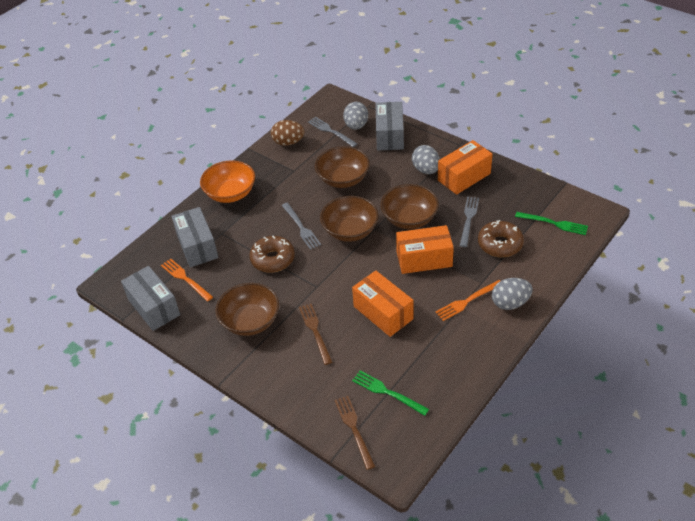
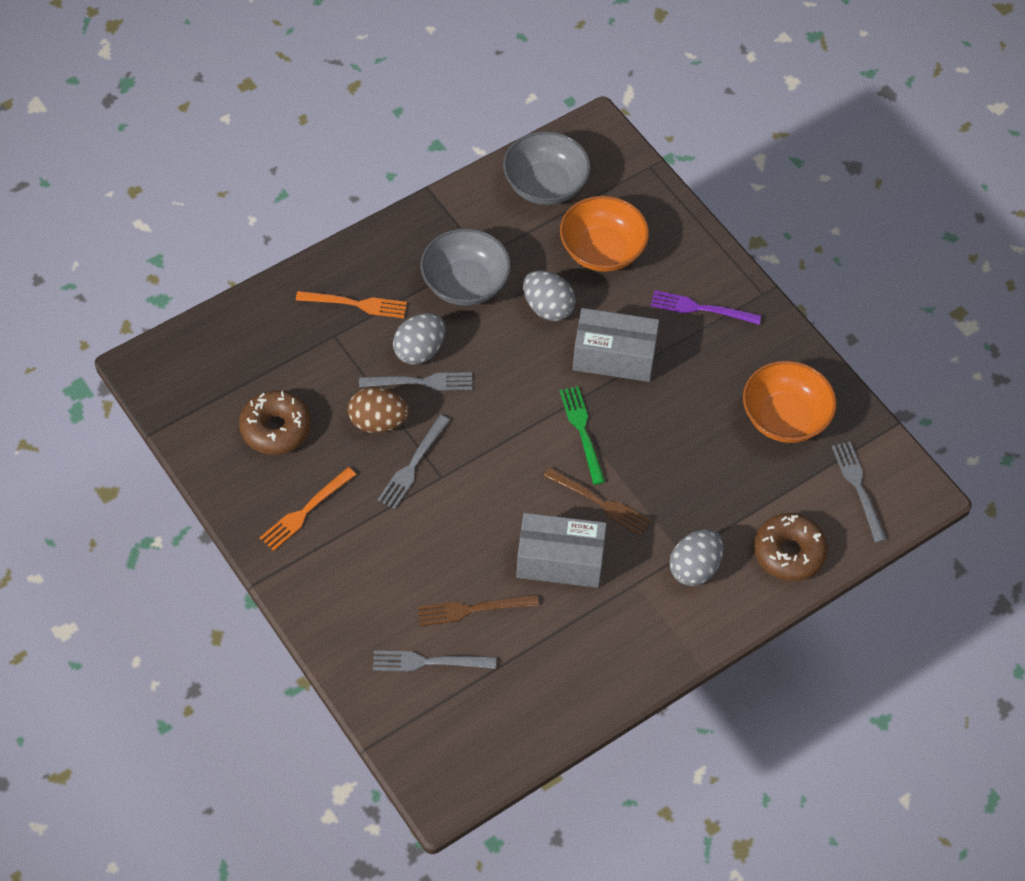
brown bowl: [215,283,279,336] [315,146,370,188] [320,196,379,242] [380,184,439,229] = 4 -> none = 0
green fork: [352,371,429,416] [515,212,588,235] = 2 -> [560,386,605,485] = 1
grey bowl: none = 0 -> [420,228,511,306] [503,131,591,205] = 2
grey box: [121,266,180,331] [172,207,218,267] [375,102,404,150] = 3 -> [516,513,607,588] [573,308,659,382] = 2
grey fork: [282,203,321,250] [308,117,357,147] [460,196,479,247] = 3 -> [359,372,472,391] [373,651,496,672] [378,415,450,509] [832,442,887,543] = 4
orange bowl: [200,160,255,203] = 1 -> [560,196,649,272] [743,361,837,443] = 2
orange box: [352,270,413,337] [396,225,454,274] [438,140,493,195] = 3 -> none = 0
purple fork: none = 0 -> [651,290,761,324] = 1

